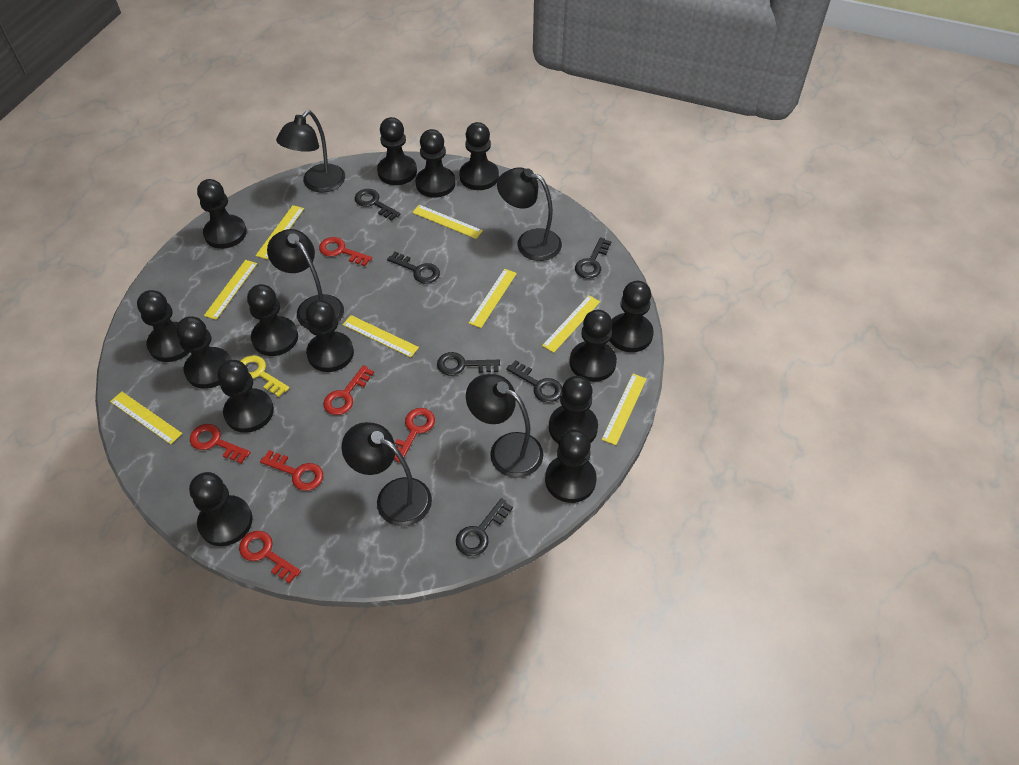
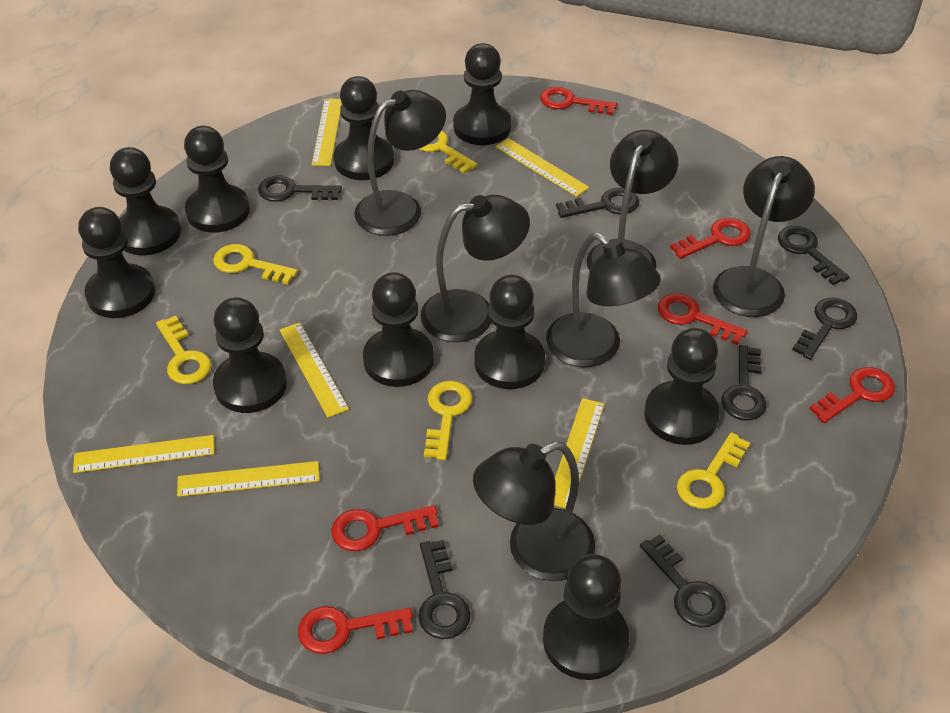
black key: [355,189,400,221] [387,251,440,284] [437,352,500,376] [456,498,513,556] [506,360,562,403] [575,237,612,279] = 6 -> [258,176,342,202] [418,540,471,639] [556,188,639,218] [640,534,726,627] [721,345,767,420] [778,226,849,285] [792,297,857,360] = 7
black lamp: [267,229,344,329] [276,110,345,193] [342,422,432,526] [466,374,543,478] [497,167,562,261] = 5 -> [354,90,446,236] [420,195,530,342] [473,442,595,581] [546,233,661,367] [587,130,678,271] [713,156,815,317] = 6
black pawn: [137,290,190,362] [176,316,231,389] [189,472,253,546] [197,179,247,249] [217,360,274,433] [247,284,298,356] [306,300,354,372] [377,117,417,185] [415,129,456,198] [459,122,499,190] [545,429,597,503] [549,376,598,444] [570,310,617,382] [610,281,654,352] = 14 -> [78,207,155,318] [110,147,181,255] [184,126,250,233] [213,297,287,413] [334,76,394,180] [363,272,434,387] [453,43,512,145] [474,275,545,389] [543,554,629,680] [644,328,720,445] = 10
yellow key: [241,355,289,397] = 1 -> [156,316,211,384] [213,244,298,284] [419,131,477,173] [424,381,472,460] [677,432,750,509] = 5
yellow ruler: [110,391,182,444] [204,260,257,320] [256,205,304,259] [343,315,419,357] [412,205,483,239] [469,269,517,328] [542,295,600,353] [602,374,647,445] = 8 -> [73,435,214,473] [177,461,320,497] [280,322,349,418] [312,99,342,166] [495,138,589,197] [554,398,604,508] = 6

